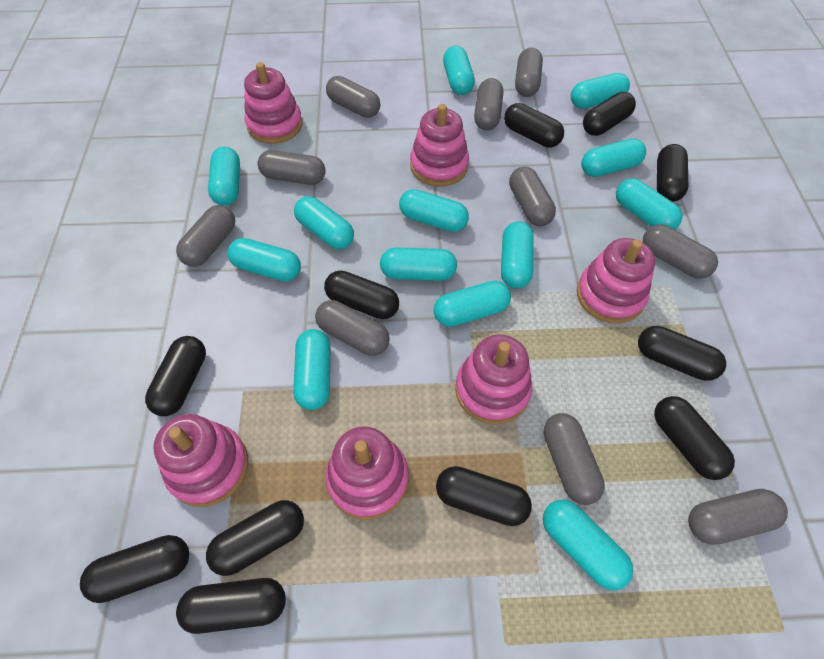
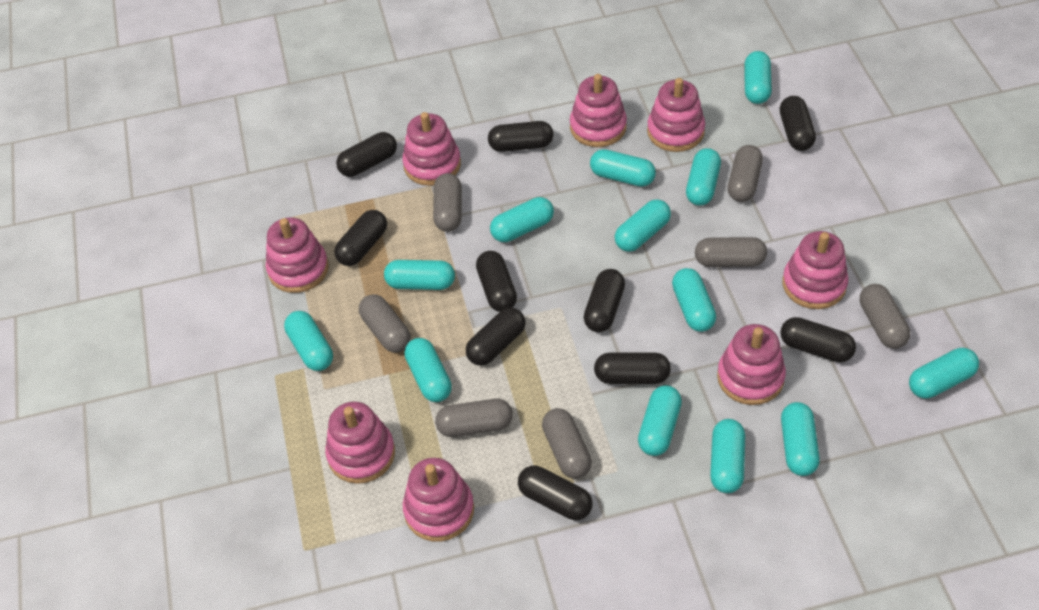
black capsule: [80,535,189,603] [145,336,206,416] [176,578,286,634] [206,500,304,576] [324,271,399,319] [436,466,532,526] [504,103,564,148] [583,92,636,136] [638,326,726,381] [654,396,735,480] [657,144,688,202] = 11 -> [334,210,387,266] [336,132,397,177] [466,307,526,366] [476,251,517,312] [488,121,553,152] [518,465,593,520] [584,269,625,332] [594,353,671,384] [780,96,816,151] [780,317,856,362] = 10
grey capsule: [176,205,235,267] [258,150,326,185] [315,300,390,356] [326,76,381,118] [474,78,503,130] [509,167,556,226] [515,47,543,97] [543,413,605,505] [643,224,718,279] [688,489,788,545] = 10 -> [359,294,411,353] [433,173,462,232] [435,399,513,437] [542,408,592,479] [695,237,767,267] [728,145,763,202] [860,284,910,349] = 7
pink stacking toy: [153,414,248,507] [244,62,303,144] [326,427,409,520] [410,104,469,187] [455,334,532,425] [577,238,655,323] = 6 -> [265,217,329,293] [325,402,395,484] [402,112,461,186] [403,458,474,542] [570,74,627,147] [647,78,705,152] [717,324,786,405] [782,231,848,309] = 8

